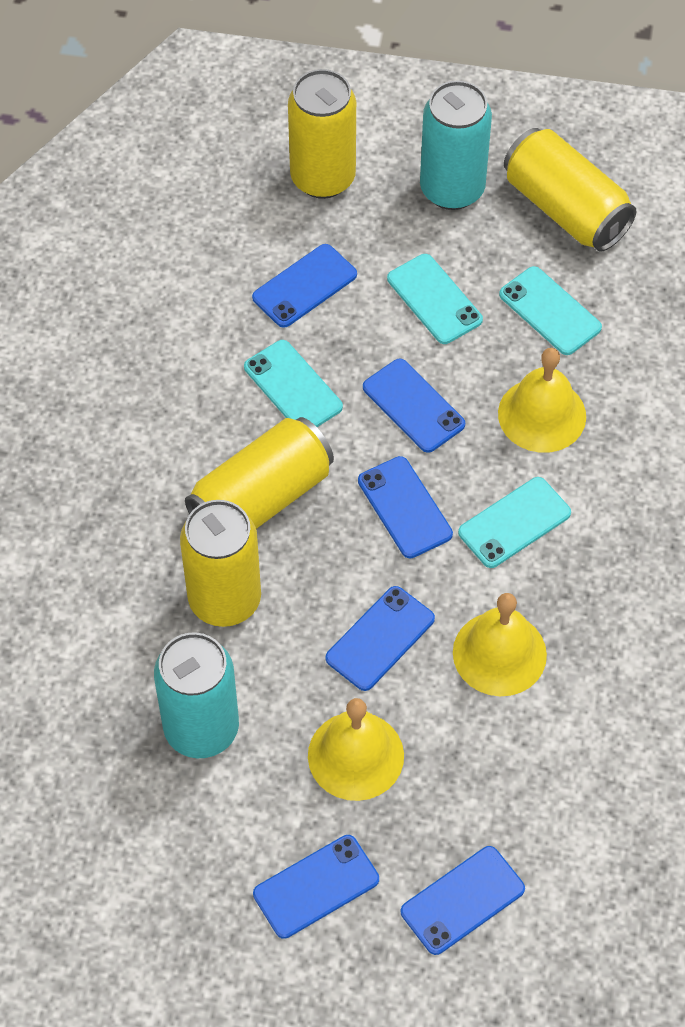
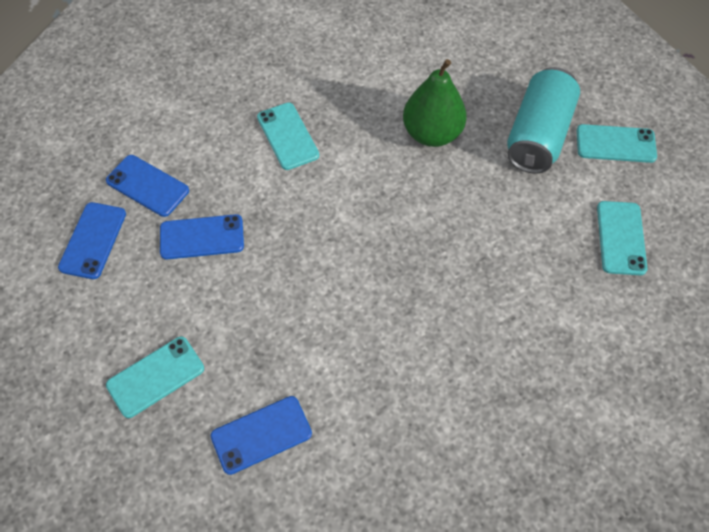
blue phone: [252,244,357,328] [253,835,379,939] [325,586,435,691] [358,456,453,558] [363,359,465,453] [401,846,525,955] = 6 -> [58,202,126,279] [106,155,189,217] [160,214,244,259] [211,396,312,475] = 4
green pear: none = 0 -> [403,59,467,147] = 1
turquoise can: [154,632,239,758] [420,80,492,210] = 2 -> [507,67,580,173] = 1
yellow bell: [308,698,404,801] [453,593,547,696] [498,348,586,453] = 3 -> none = 0
yellow can: [180,500,261,627] [185,417,334,529] [288,69,356,199] [504,128,636,252] = 4 -> none = 0

